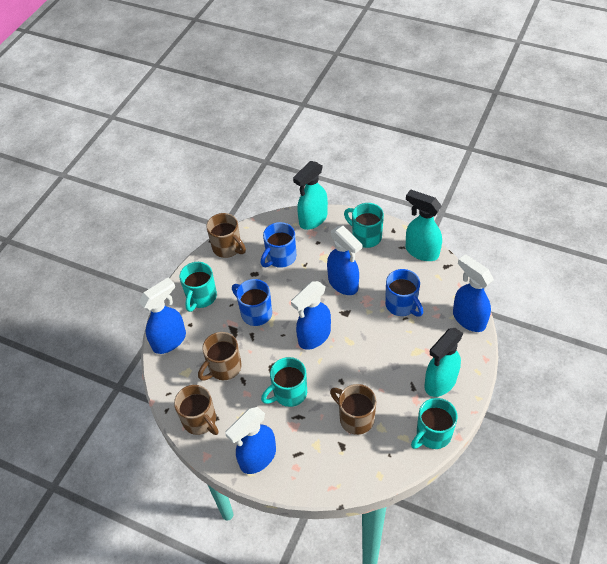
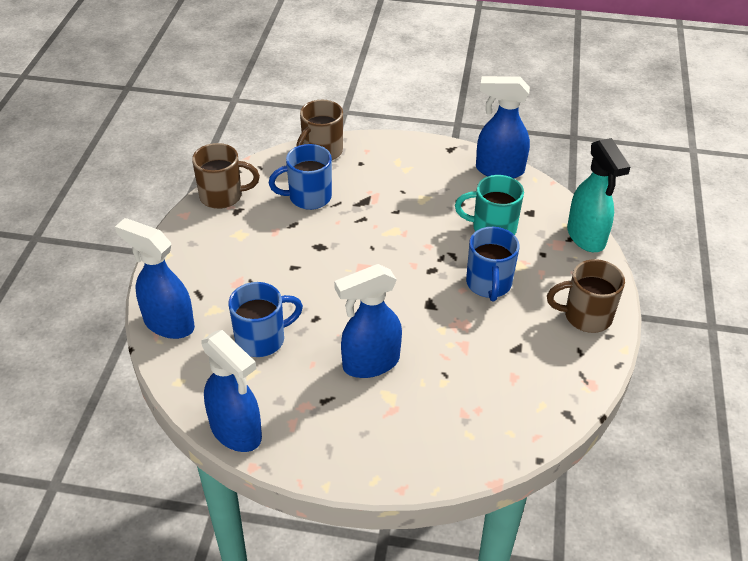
blue spray bottle: [138,278,186,354] [225,407,276,474] [291,281,331,350] [327,226,362,295] [453,254,494,332] = 5 -> [115,218,195,339] [201,330,262,452] [334,264,402,378] [476,76,530,178] = 4
brown mug: [174,385,219,435] [198,332,242,380] [206,213,246,258] [330,384,376,435] = 4 -> [192,143,260,209] [296,100,343,160] [547,259,625,333] = 3
turquoise mug: [179,262,217,312] [261,357,307,407] [344,203,384,248] [411,398,458,449] = 4 -> [455,175,524,235] = 1
turquoise spray bottle: [293,161,328,230] [406,189,442,261] [424,328,463,397] = 3 -> [567,138,630,252] = 1

